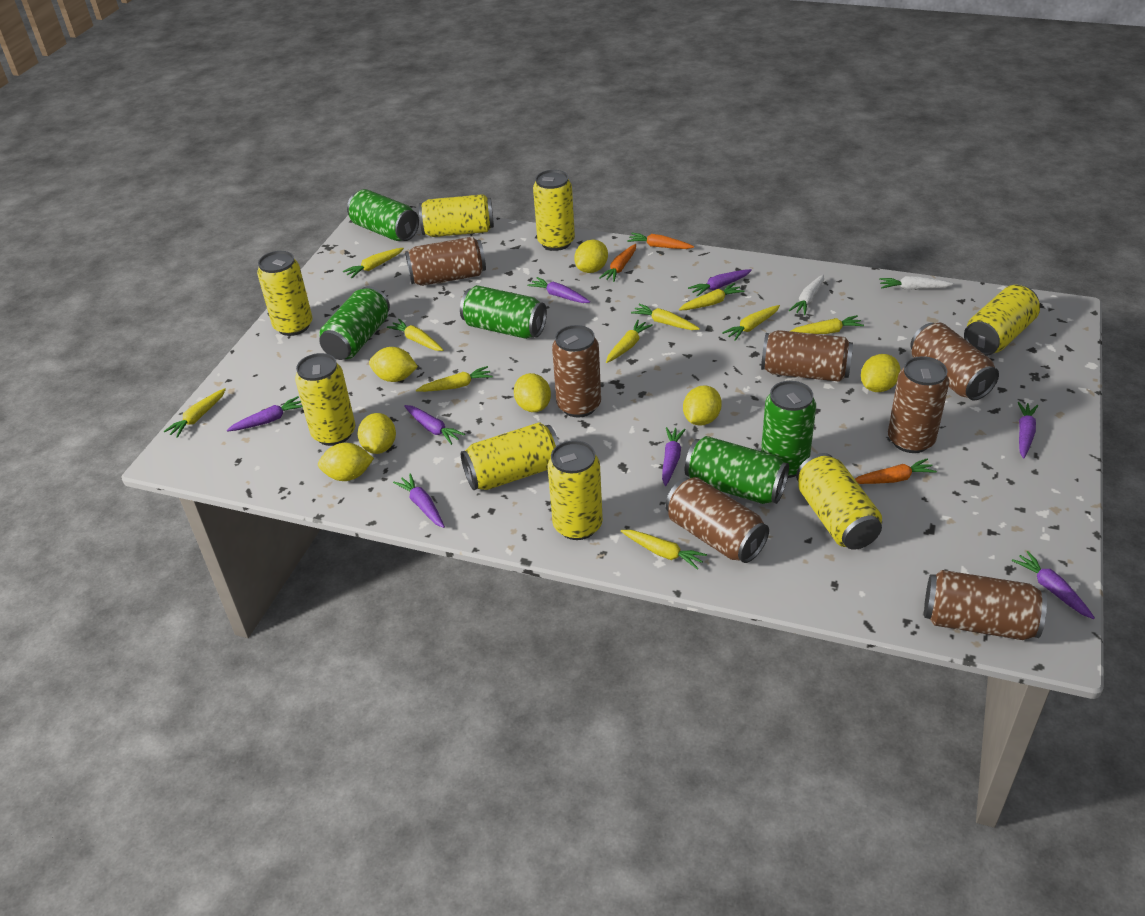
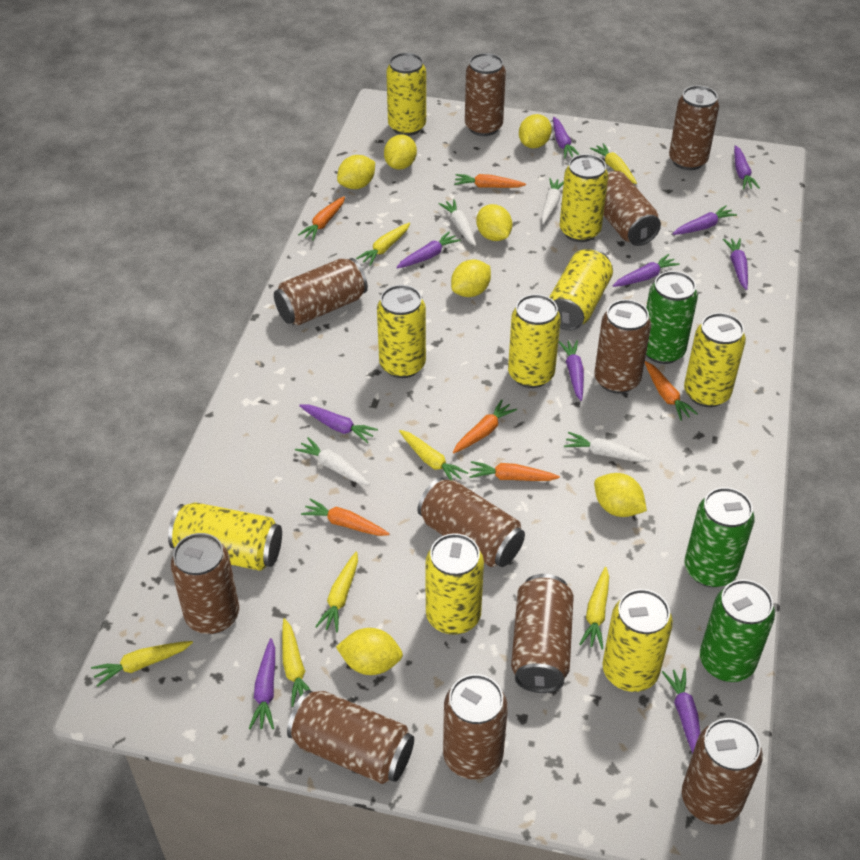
brown can: [405,237,486,286] [552,325,601,418] [665,477,769,563] [761,330,853,382] [888,356,949,453] [910,323,999,400] [924,570,1047,640] = 7 -> [171,533,239,634] [274,258,368,325] [287,690,414,784] [418,477,525,567] [443,674,508,779] [465,53,506,136] [511,574,574,693] [594,300,651,394] [603,170,661,246] [669,85,719,170] [682,718,763,825] = 11
green can: [319,286,390,360] [347,189,419,241] [460,285,547,339] [685,436,789,504] [761,381,816,478] = 5 -> [646,271,698,364] [685,487,755,587] [700,579,775,682] = 3
orange carrot: [599,244,636,282] [627,233,694,249] [855,458,937,484] = 3 -> [298,196,345,241] [301,498,390,536] [453,400,517,454] [454,174,526,188] [469,461,560,481] [645,361,698,421] = 6
purple carrot: [227,396,303,432] [393,474,445,528] [404,405,465,445] [528,277,590,303] [662,427,686,486] [688,269,752,297] [1012,551,1095,619] [1017,402,1038,458] = 8 -> [249,638,275,729] [299,404,378,443] [396,231,461,268] [553,117,580,158] [559,340,584,401] [613,254,680,287] [662,668,700,754] [673,206,737,235] [723,238,748,290] [734,145,760,189] = 10
white carrot: [789,274,824,315] [879,276,954,290] = 2 -> [295,437,370,485] [439,199,476,246] [541,178,564,224] [564,432,652,462] = 4
yellow can: [257,251,313,336] [295,353,355,446] [419,194,494,237] [461,422,559,490] [533,170,575,251] [548,440,603,540] [796,453,882,550] [964,285,1040,356] = 8 -> [168,502,282,571] [377,285,426,378] [386,53,426,136] [425,533,484,635] [508,294,561,388] [549,248,613,331] [560,154,608,242] [602,589,673,692] [684,313,746,407] = 9
yellow carrot: [163,388,226,438] [343,248,404,278] [387,319,443,351] [416,366,493,392] [606,320,653,363] [621,530,707,570] [631,304,700,330] [679,283,744,311] [722,305,780,341] [791,315,864,334] = 10 -> [91,641,193,687] [282,618,310,707] [315,552,358,632] [356,222,410,266] [399,430,468,480] [579,567,609,649] [590,143,637,184] = 7

